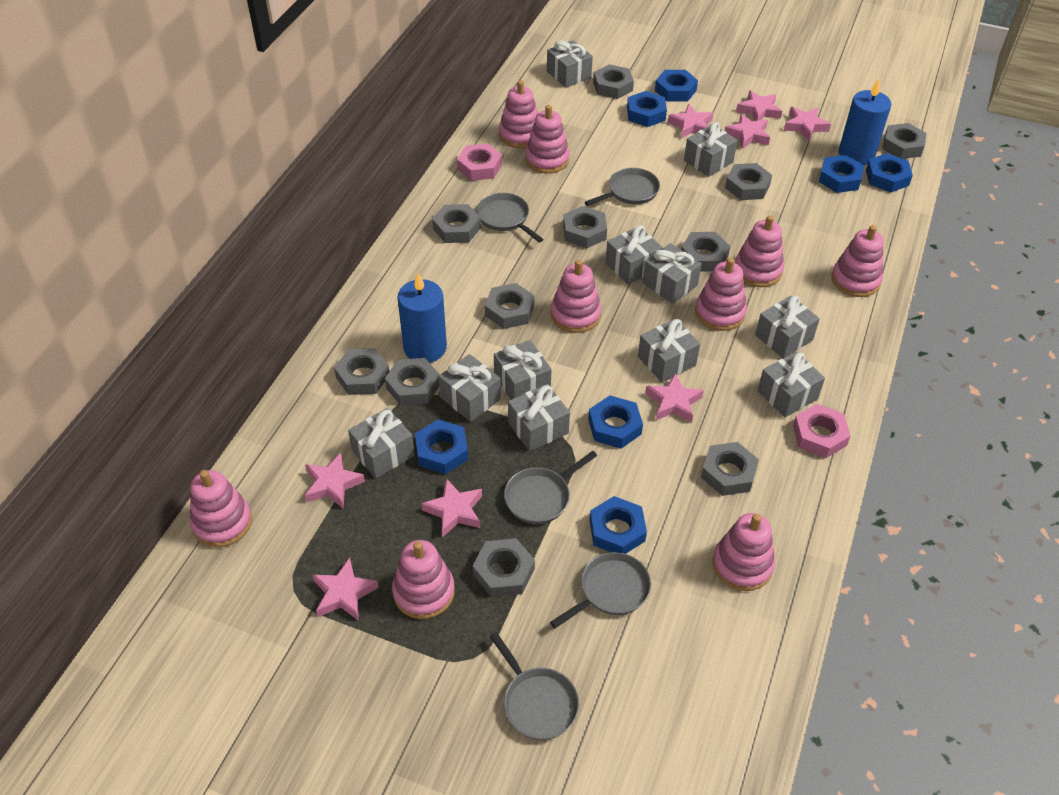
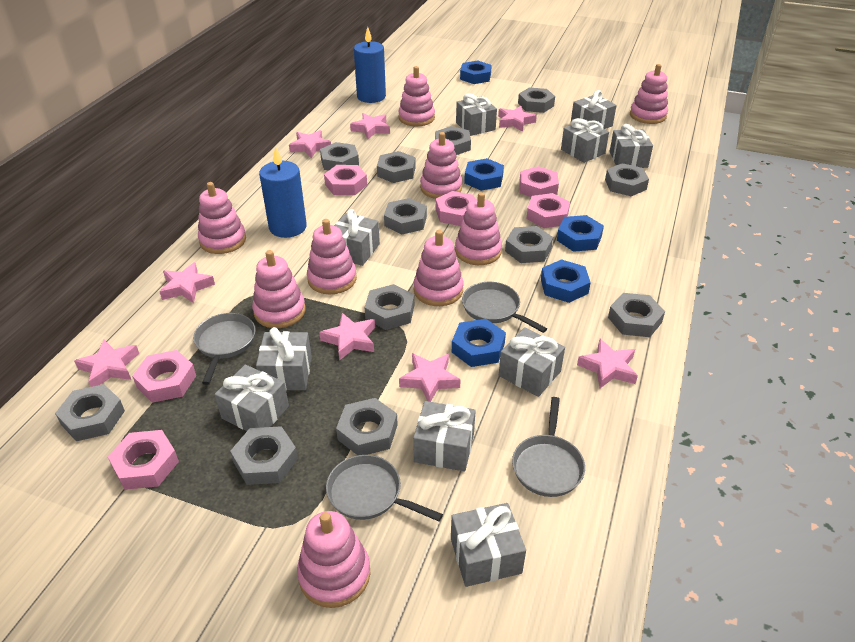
blue nut: [415,419,468,474] [588,395,643,449] [589,496,647,554] [627,91,667,127] [655,70,698,102] [819,155,864,193] [866,153,913,192] = 7 -> [452,319,506,367] [460,61,492,84] [464,158,504,191] [541,259,591,303] [557,215,604,252] = 5
grey gift: [348,408,415,479] [439,354,501,422] [494,340,552,400] [508,384,570,451] [547,40,593,88] [605,225,663,284] [638,319,700,382] [642,243,702,304] [684,122,738,177] [755,296,820,358] [757,352,825,417] = 11 -> [215,365,289,431] [256,327,312,391] [335,209,380,266] [413,401,476,471] [451,503,526,587] [456,93,497,136] [499,327,565,397] [561,118,609,163] [571,90,617,129] [610,124,653,168] = 10
grey nut: [334,348,390,395] [385,358,440,406] [432,204,481,243] [473,538,535,597] [485,283,534,329] [563,206,607,248] [593,64,634,99] [681,232,730,272] [701,442,759,496] [725,163,772,200] [882,123,927,159] = 11 -> [55,384,125,441] [230,426,298,485] [320,142,359,171] [336,398,398,455] [364,284,414,330] [377,151,416,183] [384,198,427,234] [435,126,471,155] [505,226,553,263] [518,88,555,113] [605,163,649,196] [608,293,665,337] = 12
grey pan: [477,193,544,243] [490,632,579,740] [504,451,597,524] [550,552,651,628] [585,168,660,206] = 5 -> [193,313,256,385] [326,455,443,521] [462,282,547,333] [512,397,585,497] = 4
pink nut: [457,143,502,181] [793,404,851,458] = 2 -> [107,430,179,490] [132,350,196,403] [324,165,367,195] [436,191,475,226] [519,166,559,197] [526,193,570,228] = 6

